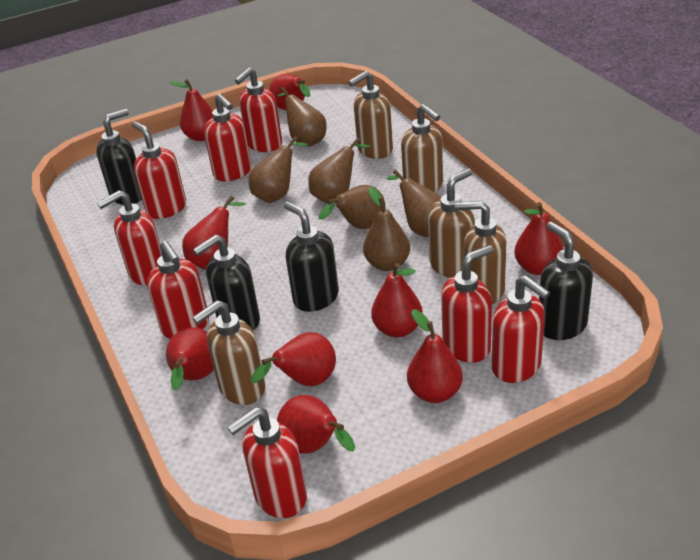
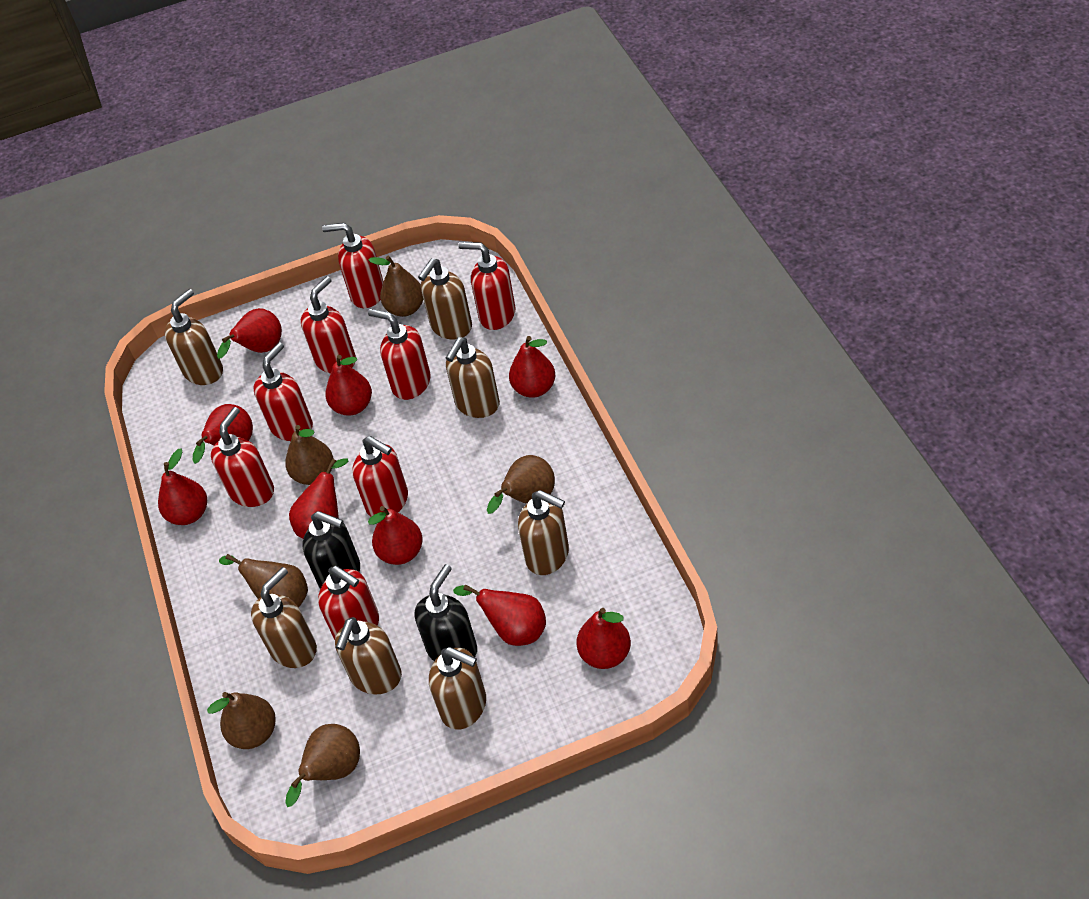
black soap dispenser: [96,109,142,205] [193,235,260,330] [284,202,339,312] [539,222,593,340] = 4 -> [302,511,360,589] [415,564,477,661] = 2
brown soap dispenser: [193,300,266,405] [348,71,393,159] [401,104,443,192] [428,168,475,278] [455,201,507,304] = 5 -> [164,289,223,385] [251,567,317,668] [335,617,402,694] [418,258,472,339] [429,647,486,730] [446,337,500,418] [518,490,569,575] = 7

